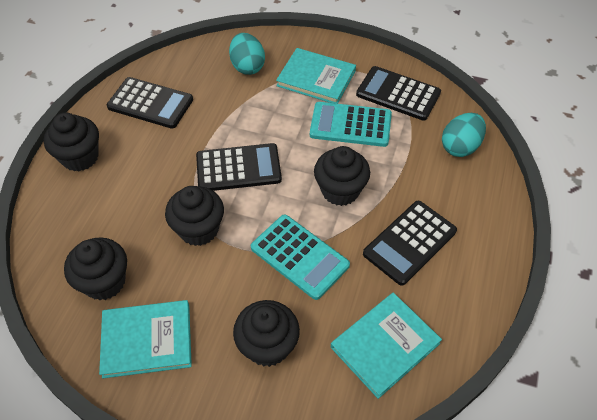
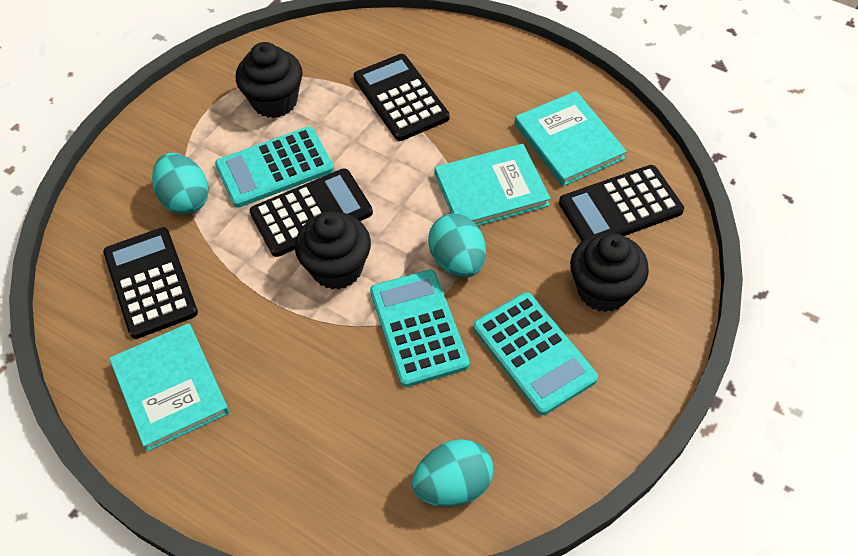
black cupcake: [44,113,99,171] [64,237,127,300] [165,186,224,246] [233,300,300,367] [314,146,370,206] = 5 -> [236,42,303,118] [295,211,371,290] [570,233,649,312] = 3
turquoise calculator: [251,214,350,300] [310,102,392,147] = 2 -> [215,127,334,208] [370,270,469,387] [473,292,598,415] = 3
turquoise egg: [229,33,265,75] [442,113,486,157] = 2 -> [152,153,209,215] [412,439,493,507] [428,214,486,278] = 3

